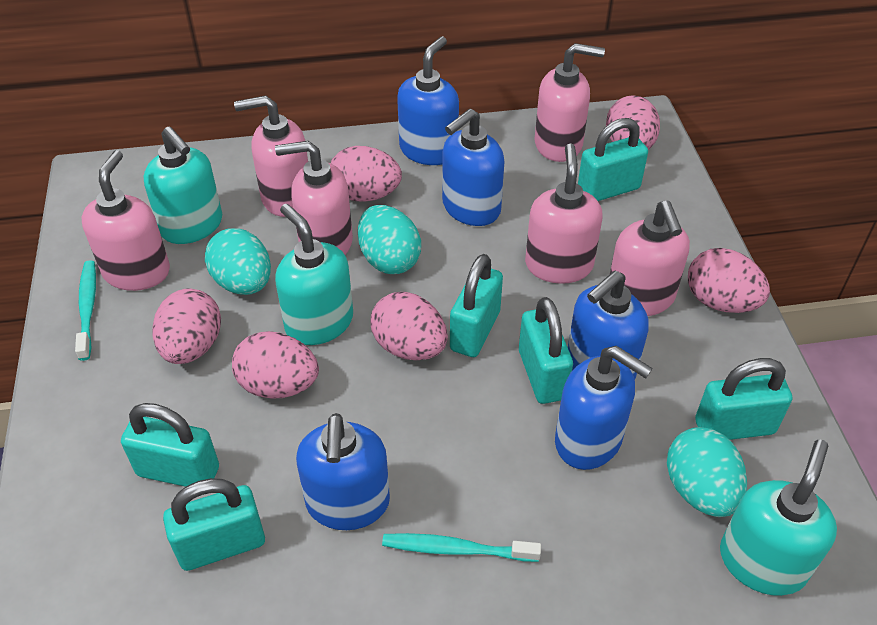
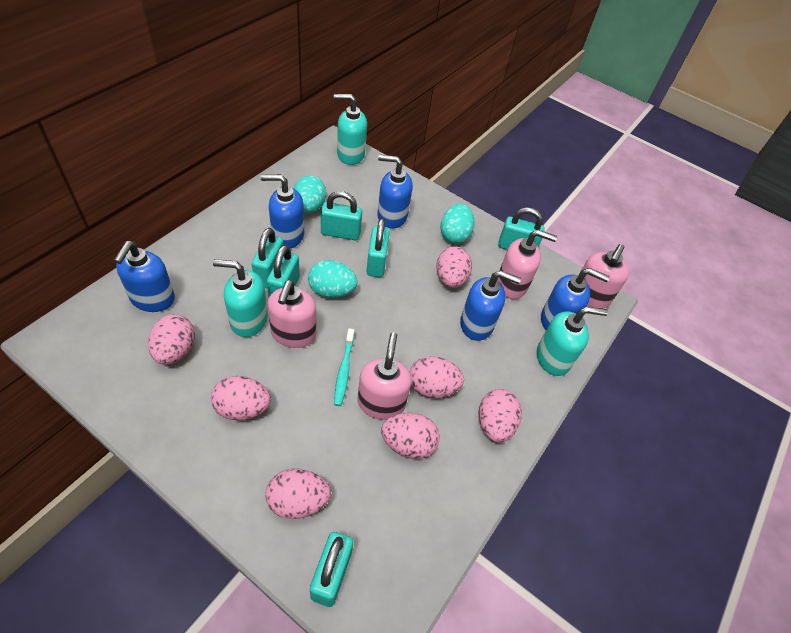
pink egg: [152,289,221,364] [232,331,319,399] [331,146,402,202] [371,292,448,360] [606,95,660,150] [688,248,770,313] = 6 -> [148,314,195,365] [211,376,271,420] [265,469,331,519] [381,413,440,459] [410,356,464,398] [436,246,472,288] [479,389,522,442] = 7
pink soap dispenser: [82,150,170,291] [234,95,308,217] [275,141,353,255] [525,143,603,284] [534,43,605,162] [610,201,690,316] = 6 -> [267,280,316,348] [357,332,412,420] [497,230,557,299] [579,244,629,309] = 4
turquoise toothbrush: [75,260,96,361] [382,533,541,562] = 2 -> [334,328,354,406] = 1

